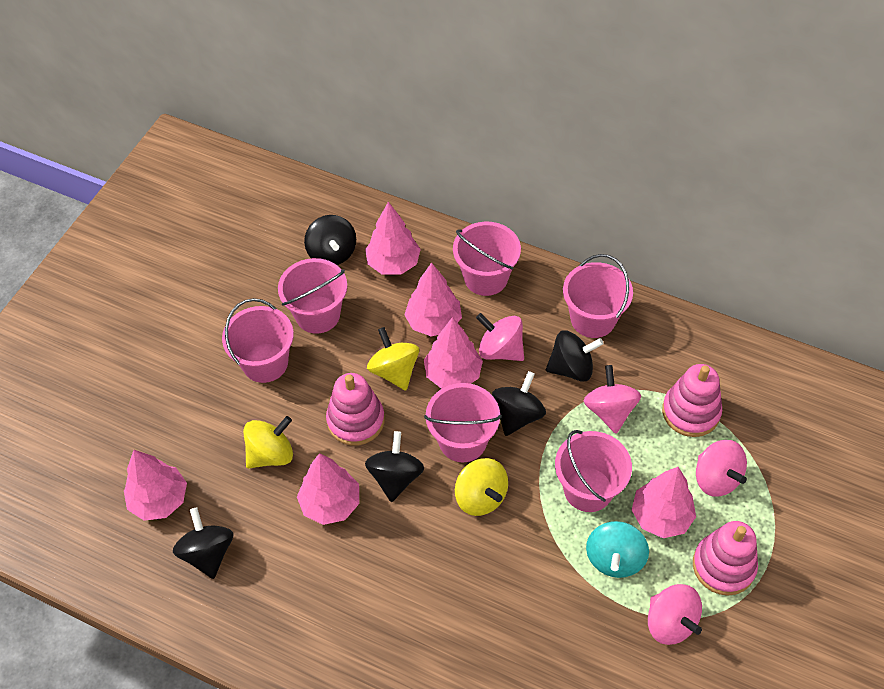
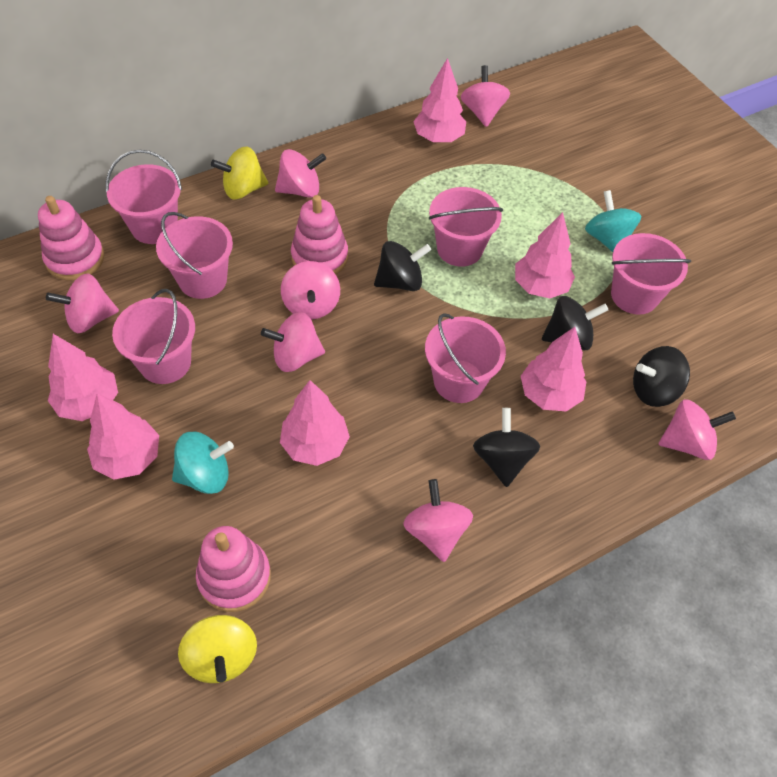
black spinning top: [173,507,233,579] [304,215,356,265] [365,431,424,502] [492,371,546,436] [546,330,604,381] = 5 -> [374,241,431,291] [473,408,540,487] [542,296,608,351] [633,346,690,407] = 4
pink spinning top: [476,313,524,361] [583,365,641,434] [648,584,702,645] [696,440,747,497] = 4 -> [46,273,119,333] [261,312,325,372] [275,149,326,198] [281,261,340,319] [403,479,473,562] [461,65,510,127] [658,399,736,460] = 7
turquoise spinning top: [586,521,649,578] = 1 -> [172,432,234,494] [585,190,641,252] = 2
yellow spinning top: [243,416,293,469] [367,327,419,390] [455,458,508,516] = 3 -> [178,615,257,683] [211,146,268,199] = 2

